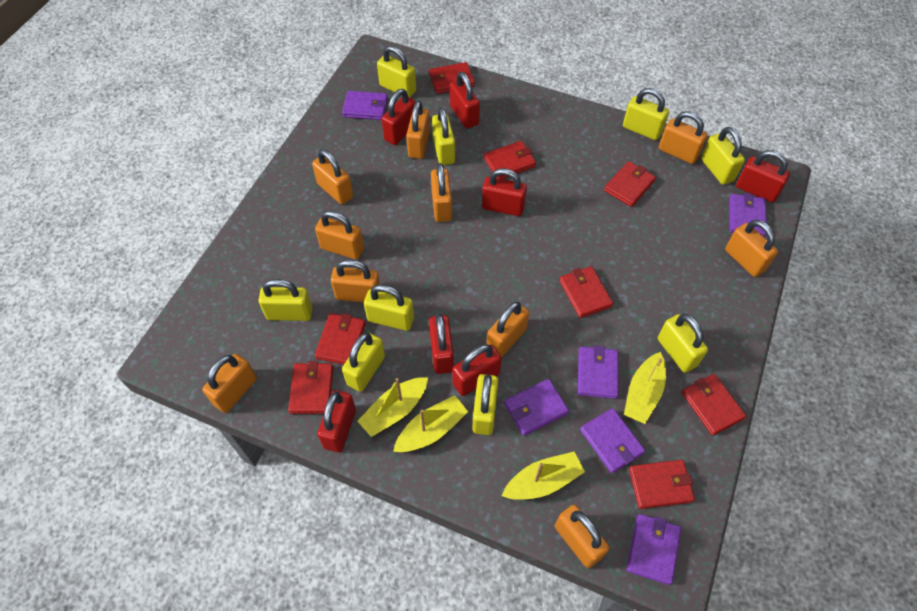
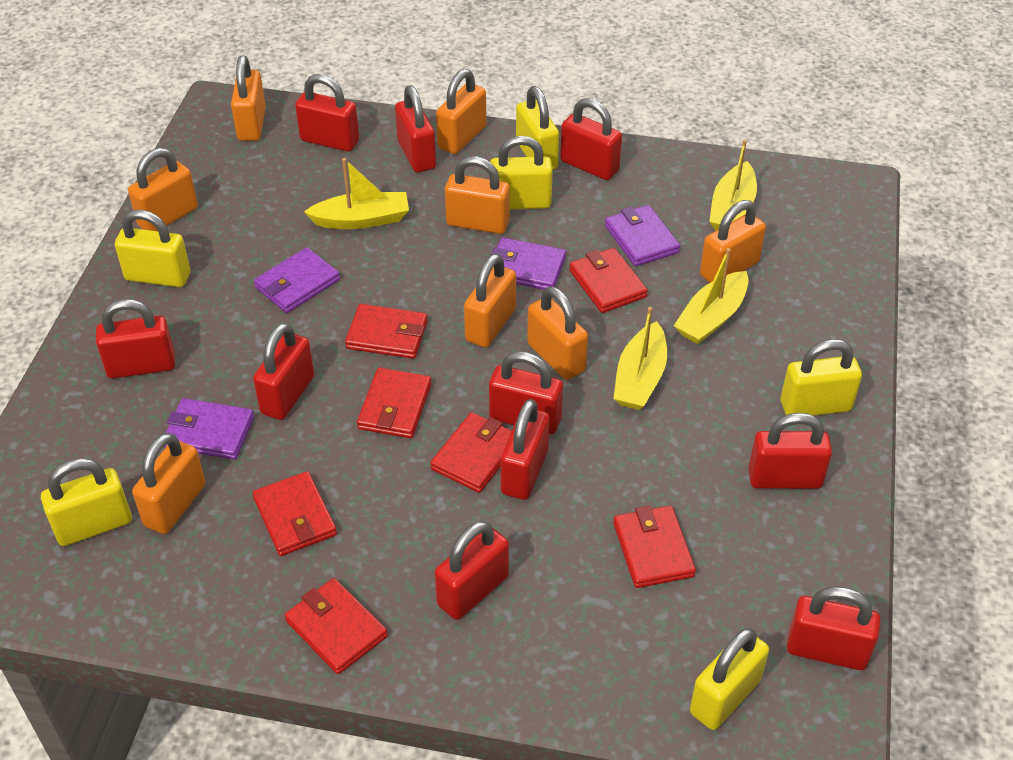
orange padlock: [202,354,257,413] [312,149,353,205] [315,211,364,259] [331,260,380,302] [406,101,430,159] [431,163,452,222] [487,302,529,357] [555,505,610,568] [659,111,708,164] [725,220,778,277] = 10 -> [128,148,198,231] [132,433,205,534] [231,55,266,141] [436,69,486,154] [445,156,510,234] [464,254,516,348] [527,286,588,380] [700,200,766,283] = 8
purple wallet: [342,91,388,120] [504,379,569,436] [578,346,618,399] [580,408,645,473] [627,514,681,585] [729,193,767,237] = 6 -> [164,398,254,460] [254,247,340,313] [491,238,566,290] [605,205,680,266] = 4
red padlock: [317,390,356,452] [382,89,416,145] [429,314,454,374] [450,72,480,129] [452,344,502,396] [482,168,527,216] [736,150,790,202] = 7 -> [96,299,175,379] [253,323,314,420] [295,74,359,152] [395,85,436,173] [435,521,509,620] [489,351,563,434] [501,399,549,500] [560,98,622,180] [748,413,832,489] [787,586,881,670] = 10
red wallet: [288,361,333,414] [315,313,366,365] [429,62,475,94] [484,141,536,179] [559,266,613,318] [604,161,656,207] [629,460,695,509] [682,374,746,436] = 8 -> [253,471,337,556] [285,578,388,674] [345,304,428,359] [357,368,431,438] [430,412,512,493] [569,248,648,313] [613,506,696,588] = 7
yellow padlock: [258,279,312,321] [342,332,385,392] [364,284,414,331] [377,46,416,97] [432,107,455,165] [472,374,499,435] [623,88,669,140] [658,314,708,373] [701,127,745,185] = 9 -> [41,458,132,546] [115,210,190,287] [490,136,552,209] [516,86,559,170] [690,628,769,730] [781,339,862,416] = 6

